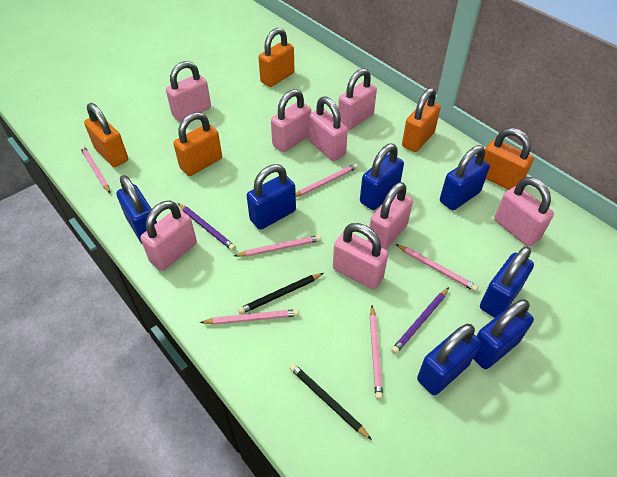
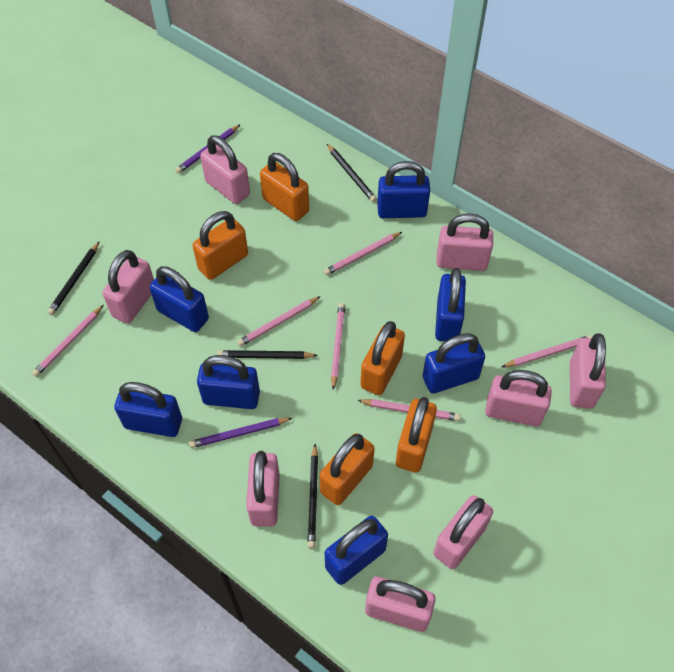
black pencil: [238,273,324,314] [289,363,372,440] = 2 -> [47,241,100,315] [217,350,318,359] [307,444,318,549] [327,144,376,202] = 4

